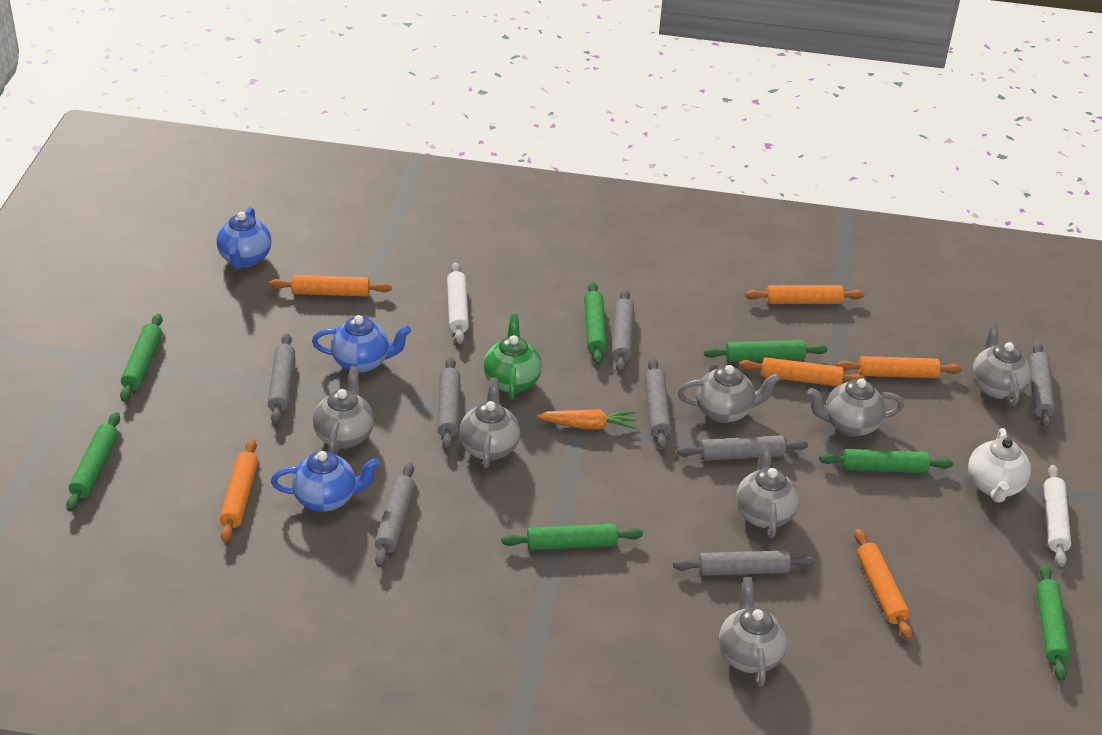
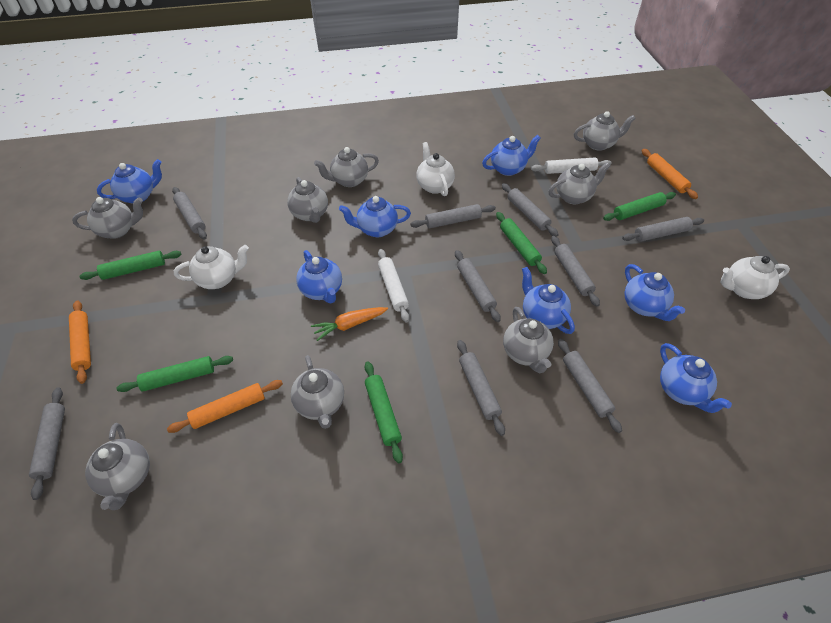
blue teapot: [216,207,271,269] [271,451,380,512] [312,315,411,373] = 3 -> [97,159,162,204] [296,250,342,303] [339,196,411,237] [482,135,541,176] [522,267,575,334] [624,264,685,321] [660,343,732,413] = 7
green rolling pin: [66,412,120,512] [120,314,162,402] [501,524,643,550] [584,282,607,365] [704,340,827,362] [819,449,953,473] [1036,564,1070,681] = 7 -> [79,251,181,280] [116,356,233,392] [365,362,403,463] [496,212,547,274] [603,192,676,221] = 5
green teapot: [484,314,542,400] = 1 -> none = 0
grey rolling pin: [268,333,295,424] [375,463,415,567] [438,357,460,450] [612,289,634,373] [645,358,671,450] [673,550,815,576] [677,435,808,461] [1029,342,1055,429] = 8 -> [29,387,65,500] [172,187,207,240] [410,204,496,228] [455,250,501,322] [457,340,505,436] [502,183,559,237] [551,236,600,307] [558,339,622,433] [622,217,704,242] = 9
grey teapot: [313,366,374,455] [459,378,520,469] [678,365,780,423] [719,577,787,687] [736,442,799,538] [807,378,904,436] [972,321,1031,406] = 7 -> [72,197,143,239] [85,423,150,510] [287,177,328,223] [291,355,344,429] [314,147,379,187] [503,307,554,373] [549,162,610,204] [574,111,636,151] = 8
orange rolling pin: [220,439,258,542] [269,275,392,297] [739,357,866,386] [745,285,865,304] [836,356,962,378] [854,529,913,640] = 6 -> [69,301,91,384] [167,380,283,433] [642,149,698,199] = 3
white teapot: [968,428,1031,503] = 1 -> [174,245,249,289] [416,142,455,196] [720,256,790,299] = 3

